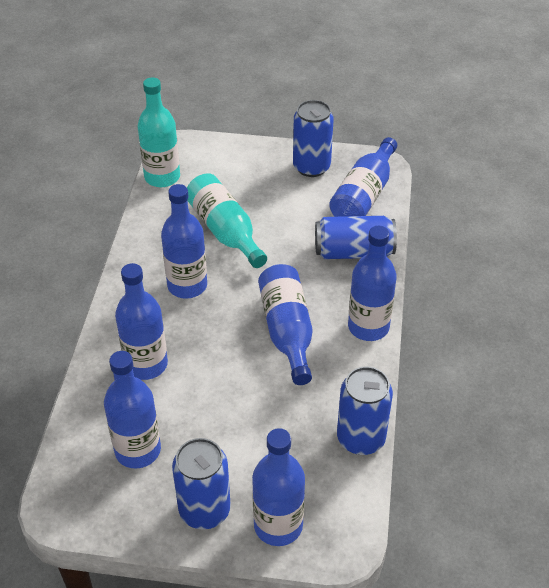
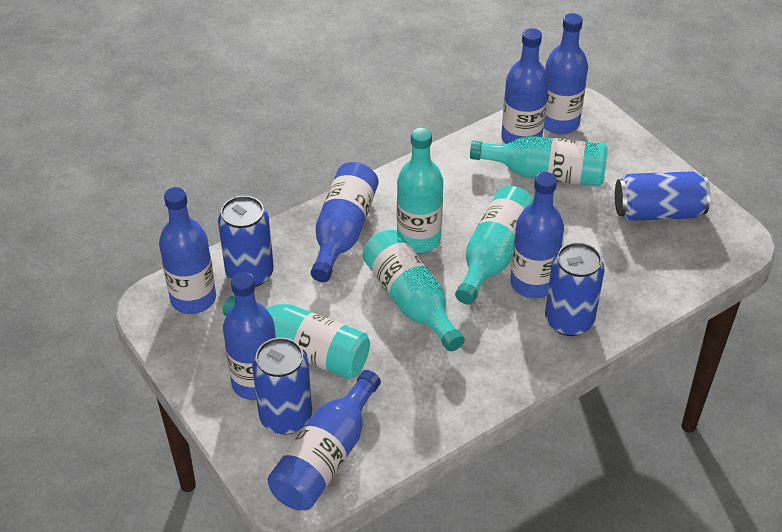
turquoise bottle: [138,77,180,187] [187,173,267,268] = 2 -> [223,296,370,379] [363,230,465,351] [397,128,443,253] [455,186,534,305] [470,135,608,187] = 5

